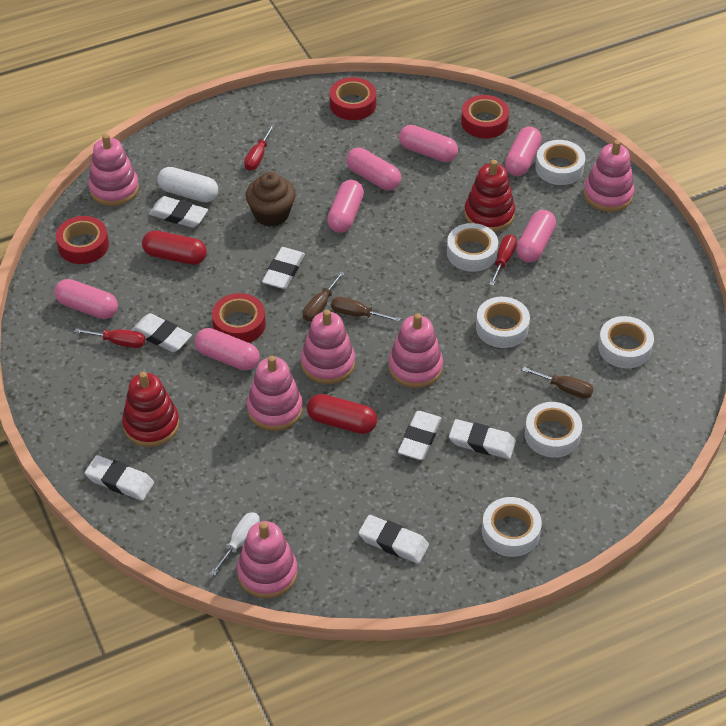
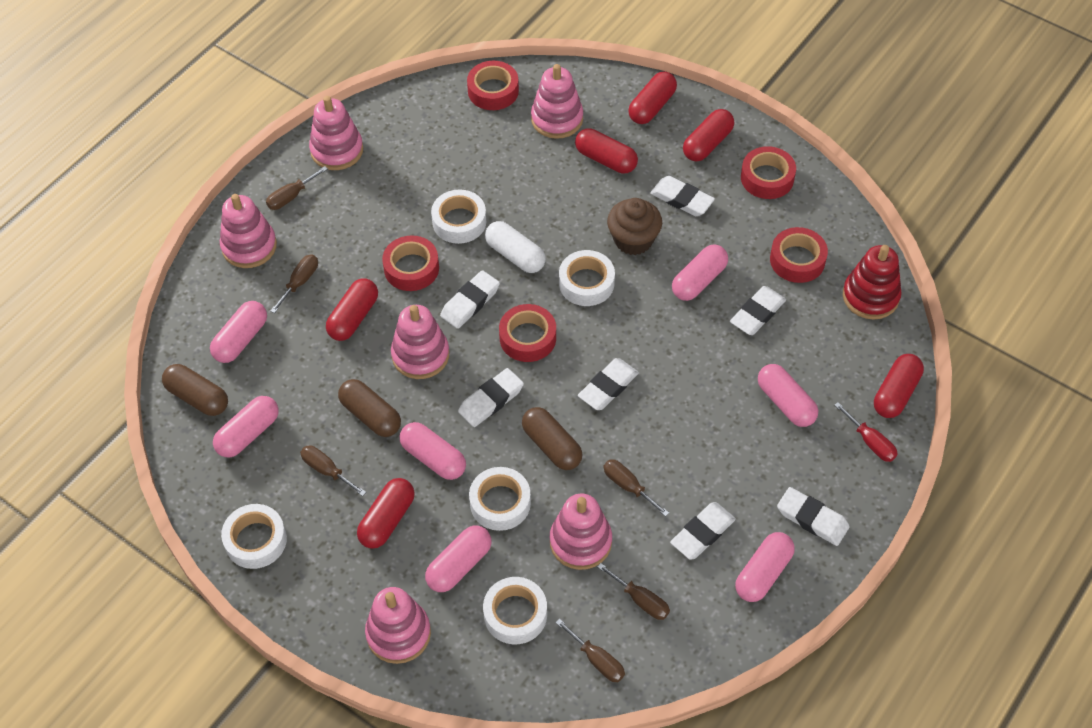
brown capsule: none = 0 -> [162,364,228,416] [338,379,401,437] [522,407,582,470] = 3
brown screwdriver: [303,271,344,321] [331,297,401,322] [522,367,594,399] = 3 -> [266,166,328,210] [270,255,318,313] [300,445,366,496] [555,619,625,682] [597,563,670,620] [603,459,669,517] = 6
red capsule: [142,231,207,265] [307,394,377,434] = 2 -> [326,278,378,341] [357,478,415,549] [575,128,638,173] [628,71,677,124] [683,109,734,162] [874,354,924,418] = 6
red screwdriver: [74,328,145,348] [244,125,274,171] [489,234,517,286] = 3 -> [834,402,897,462] = 1
red stacking toy: [122,372,179,447] [464,160,515,232] = 2 -> [843,245,902,320] = 1
red tape: [56,216,109,264] [212,293,266,343] [330,77,376,120] [461,95,509,139] = 4 -> [382,235,439,291] [467,61,519,110] [499,304,556,362] [741,146,796,199] [770,227,828,283] = 5
white screwdriver: [210,512,260,576] = 1 -> none = 0
white tape: [447,223,498,272] [476,297,530,348] [482,497,542,557] [525,402,582,458] [535,140,585,185] [598,316,654,368] = 6 -> [221,504,287,569] [431,189,486,244] [469,467,531,531] [483,577,547,644] [559,250,615,306] = 5

